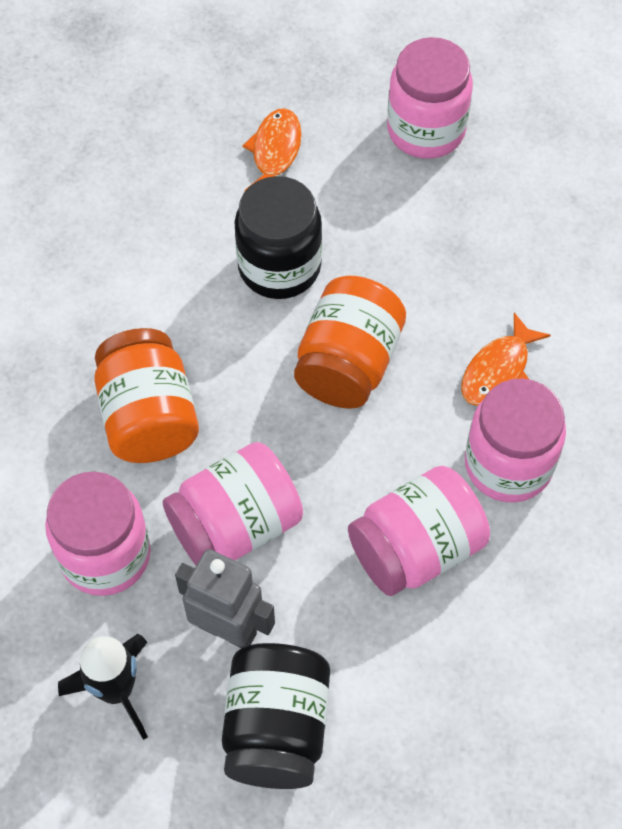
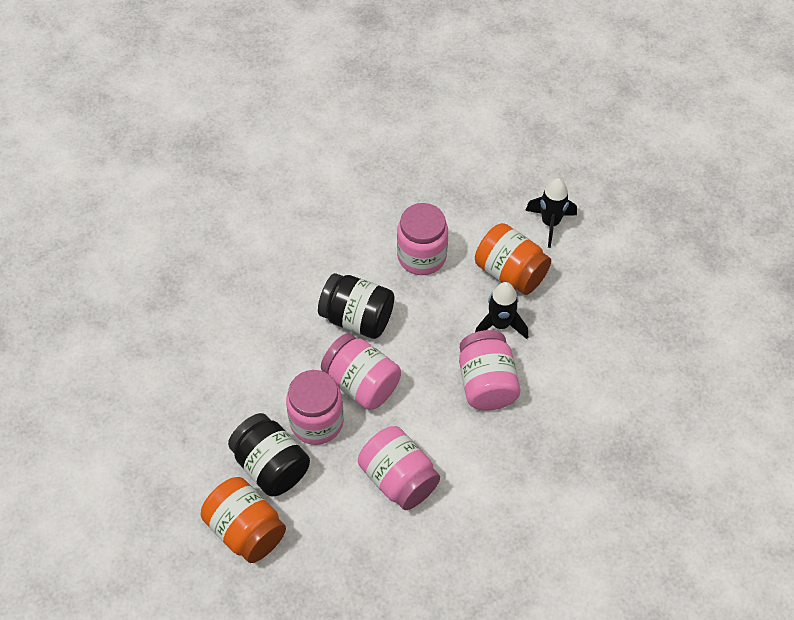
black rocket: [58,634,148,740] = 1 -> [475,282,528,339] [525,178,577,248] = 2
grey robot: [175,549,275,648] = 1 -> none = 0
orange fish: [243,108,302,191] [461,312,551,406] = 2 -> none = 0

